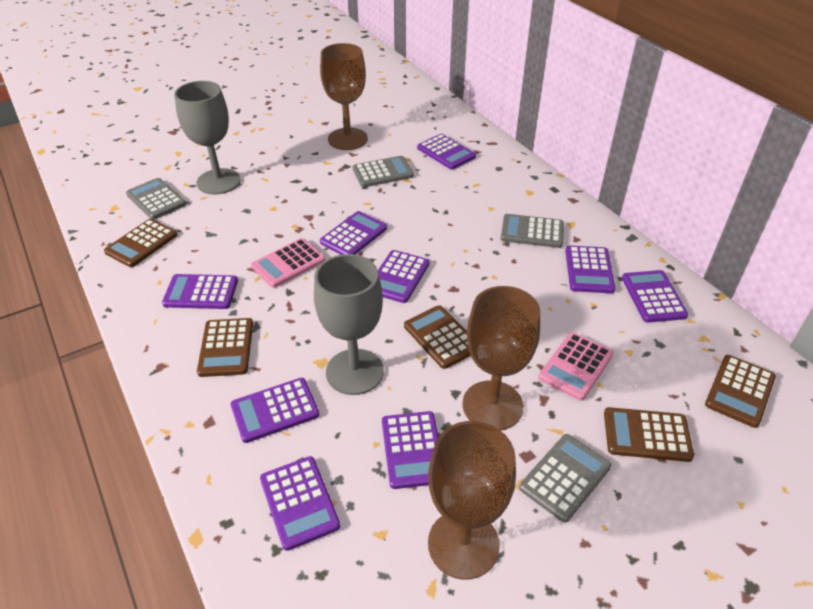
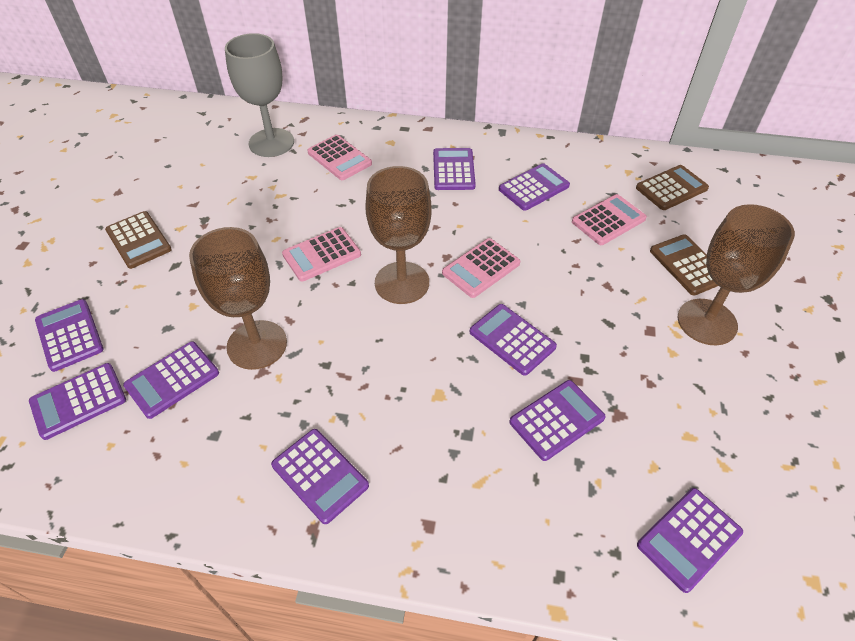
brown calculator: [104,219,177,267] [197,318,253,377] [404,305,471,369] [604,407,694,462] [705,355,776,428] = 5 -> [105,211,172,269] [636,165,709,210] [650,234,718,296] = 3
grey calculator: [126,178,186,220] [353,156,414,187] [501,214,564,248] [519,434,611,523] = 4 -> none = 0
grey goblet: [174,81,241,195] [314,254,384,395] = 2 -> [225,33,294,157] = 1
pink calculator: [251,238,325,288] [538,332,614,401] = 2 -> [282,227,361,282] [307,135,372,180] [442,238,520,298] [572,194,647,245] = 4

